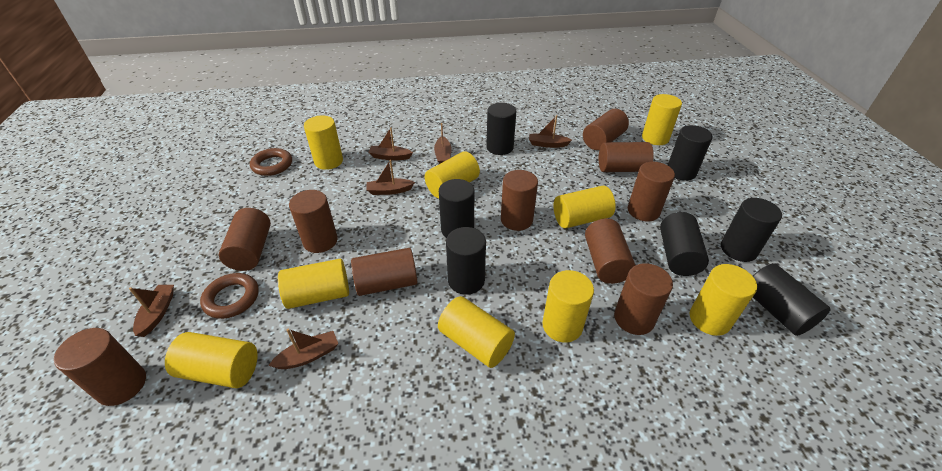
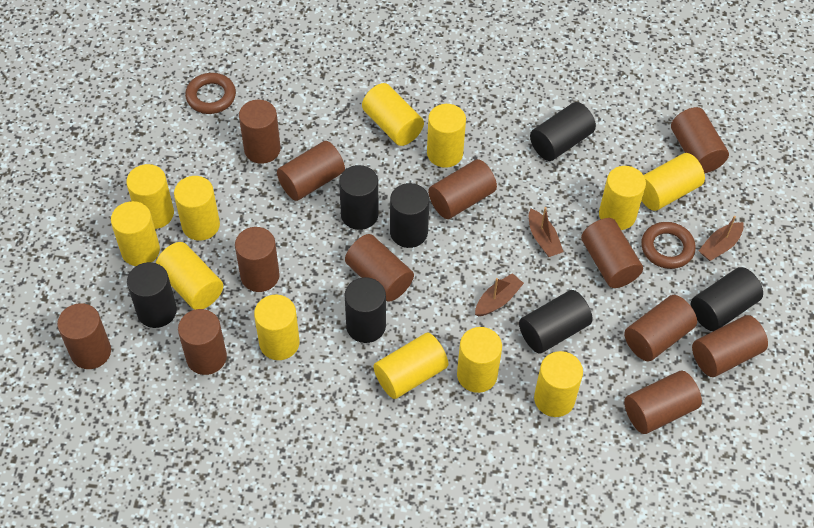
brown boat: [129,285,174,337] [268,329,338,369] [366,160,415,195] [368,127,413,161] [434,123,452,164] [529,115,572,148] = 6 -> [475,273,524,316] [529,207,563,257] [699,216,744,261] = 3
brown cylinder: [54,328,146,406] [219,208,271,271] [289,190,338,253] [351,248,417,296] [501,170,538,231] [583,109,629,150] [585,218,635,284] [599,142,654,172] [614,263,673,335] [628,162,675,221] = 10 -> [57,303,111,369] [178,309,227,375] [235,227,280,292] [239,100,281,164] [277,141,345,201] [345,234,414,302] [428,159,497,219] [581,218,643,288] [624,295,697,362] [624,371,702,434] [671,107,729,173] [692,315,768,377] = 12
yellow cylinder: [165,332,258,388] [278,259,349,309] [304,116,343,170] [425,151,480,199] [438,296,515,368] [542,270,594,343] [553,186,616,229] [642,94,682,145] [690,264,757,336] = 9 -> [111,201,160,266] [126,164,174,229] [156,242,223,310] [174,176,220,241] [254,295,300,360] [362,83,424,146] [374,333,448,399] [427,104,466,168] [457,327,502,393] [534,351,583,417] [599,166,646,230] [642,153,705,211] = 12

